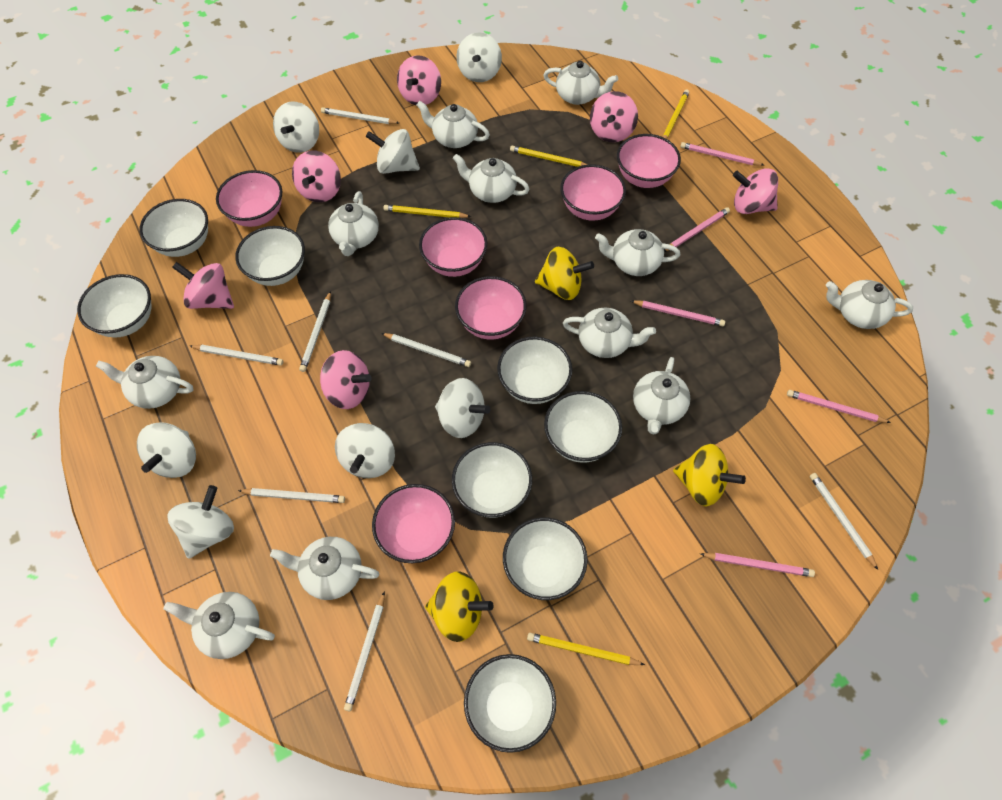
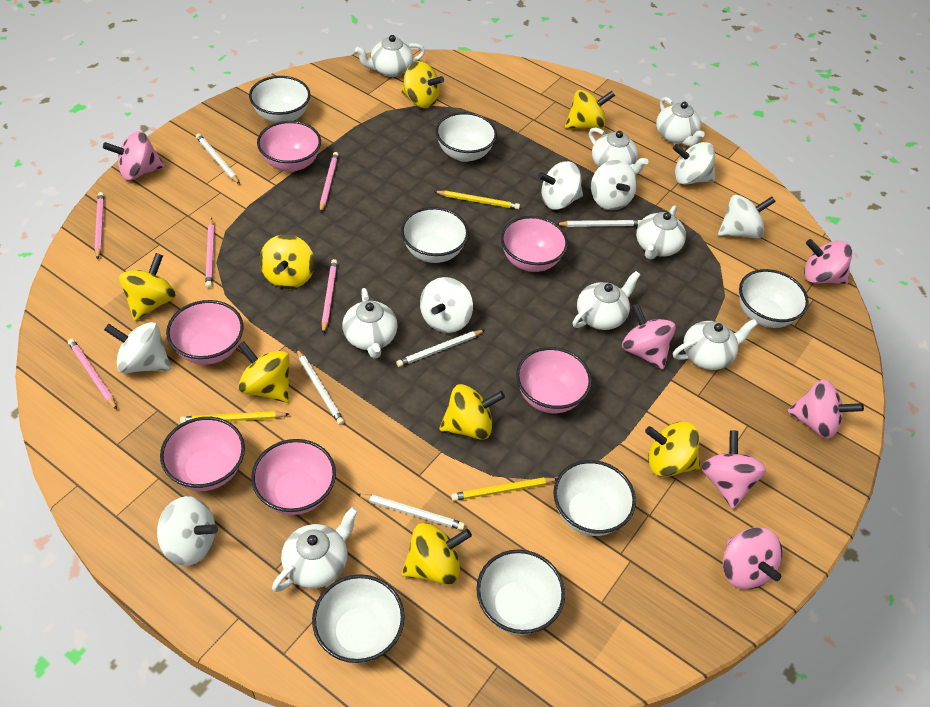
white bowl: [77,274,152,338] [139,199,208,257] [235,226,305,286] [452,442,532,518] [464,654,556,753] [497,337,572,404] [503,517,588,600] [544,391,622,463] = 8 -> [249,76,311,123] [312,574,405,663] [401,207,469,263] [436,112,497,162] [476,550,565,635] [553,460,636,536] [739,269,809,328] = 7
white pencil: [190,345,283,366] [238,488,345,503] [299,291,331,372] [321,107,399,124] [344,591,385,711] [381,333,471,367] [810,473,878,570] = 7 -> [196,134,240,184] [296,349,344,425] [357,494,465,530] [396,330,485,367] [557,220,641,227] = 5
white teapot: [96,356,193,409] [163,592,275,659] [270,537,379,600] [328,191,379,256] [416,101,490,148] [453,154,530,203] [543,61,618,105] [563,307,656,358] [595,229,680,276] [633,357,690,435] [826,280,913,329] = 11 -> [272,507,358,592] [342,288,398,359] [355,35,425,77] [572,271,640,330] [589,127,649,174] [636,205,686,260] [656,97,705,147] [673,319,758,370] = 8
yellow pencil: [384,205,471,218] [510,146,588,167] [527,633,645,665] [662,89,689,139] = 4 -> [180,411,289,423] [434,191,520,209] [451,477,557,501] = 3
yellow spinning top: [425,571,493,642] [535,247,594,300] [673,444,746,506] = 3 -> [119,253,176,321] [238,341,290,403] [259,234,315,289] [401,61,444,108] [402,523,472,585] [439,384,505,440] [565,90,615,129] [645,422,700,477] = 8

